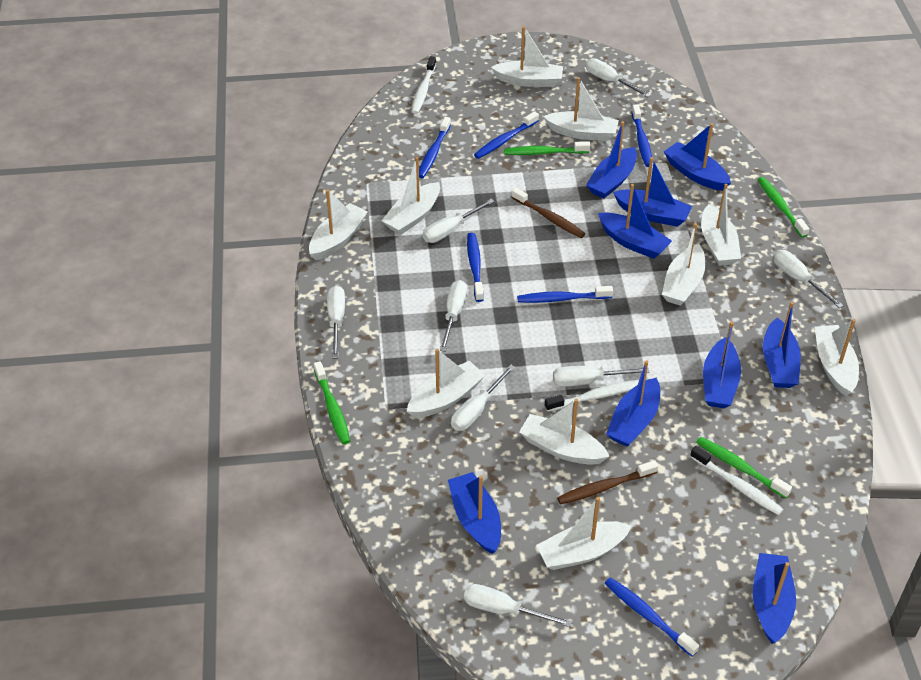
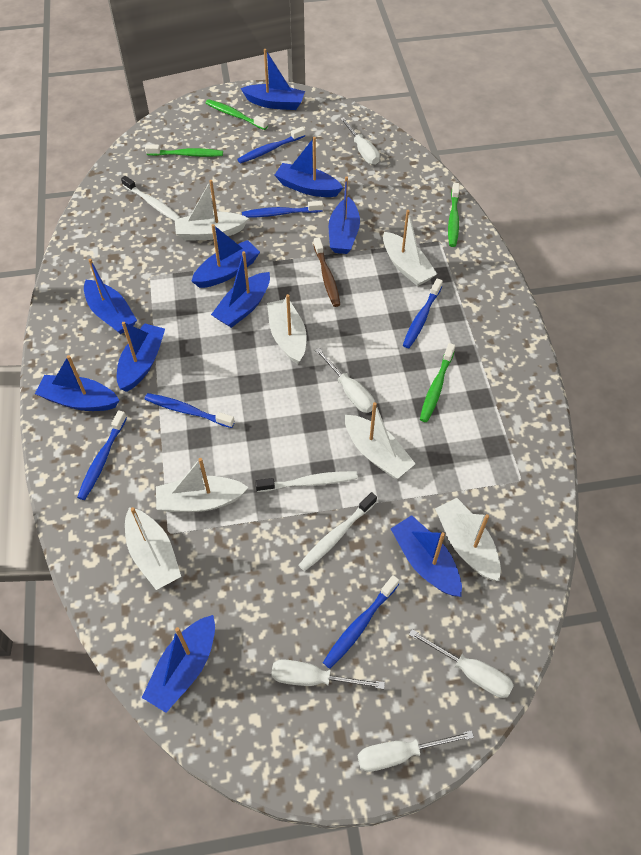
blue boat: [448,472,501,554] [586,121,637,199] [598,184,672,259] [606,360,660,447] [613,157,692,227] [664,123,731,191] [703,321,741,408] [753,553,796,644] [763,302,801,388] = 9 -> [35,355,120,411] [84,259,137,334] [117,322,165,392] [142,615,215,713] [191,224,260,288] [211,251,270,328] [240,49,305,110] [275,137,343,197] [329,176,360,254] [391,515,462,597] = 10
brown toothbrush: [511,187,585,238] [557,460,658,505] = 2 -> [314,237,340,307] = 1
white boat: [309,189,368,260] [381,157,440,235] [407,349,485,418] [491,26,563,87] [519,399,610,465] [536,497,631,570] [543,77,619,141] [662,223,705,306] [701,184,741,266] [815,319,859,396] = 10 -> [125,507,181,590] [156,458,249,512] [175,180,249,241] [267,294,307,364] [345,402,416,479] [383,210,437,286] [435,498,501,581] = 7
white screwdriver: [327,286,345,359] [423,199,495,243] [440,280,467,352] [451,365,516,431] [464,584,572,627] [553,366,650,387] [586,58,651,97] [773,250,844,308] = 8 -> [271,659,385,689] [315,348,375,413] [340,117,380,165] [358,730,474,772] [409,629,514,698] = 5

